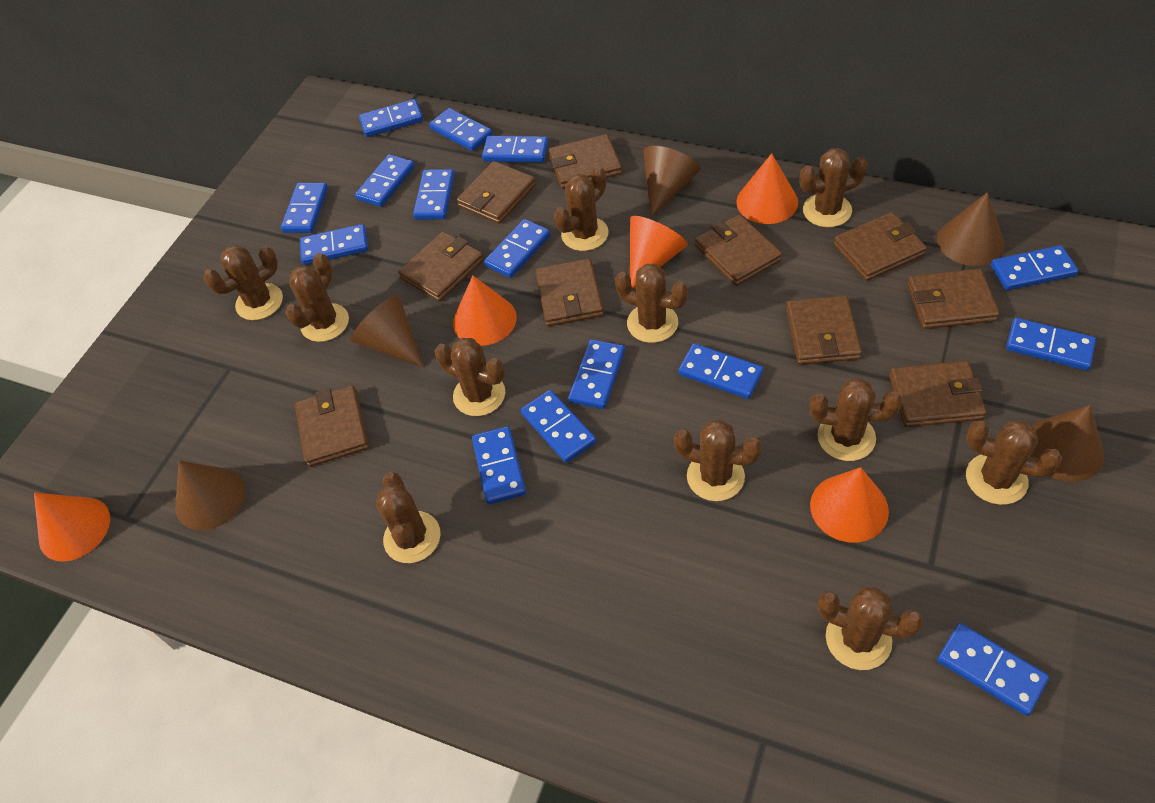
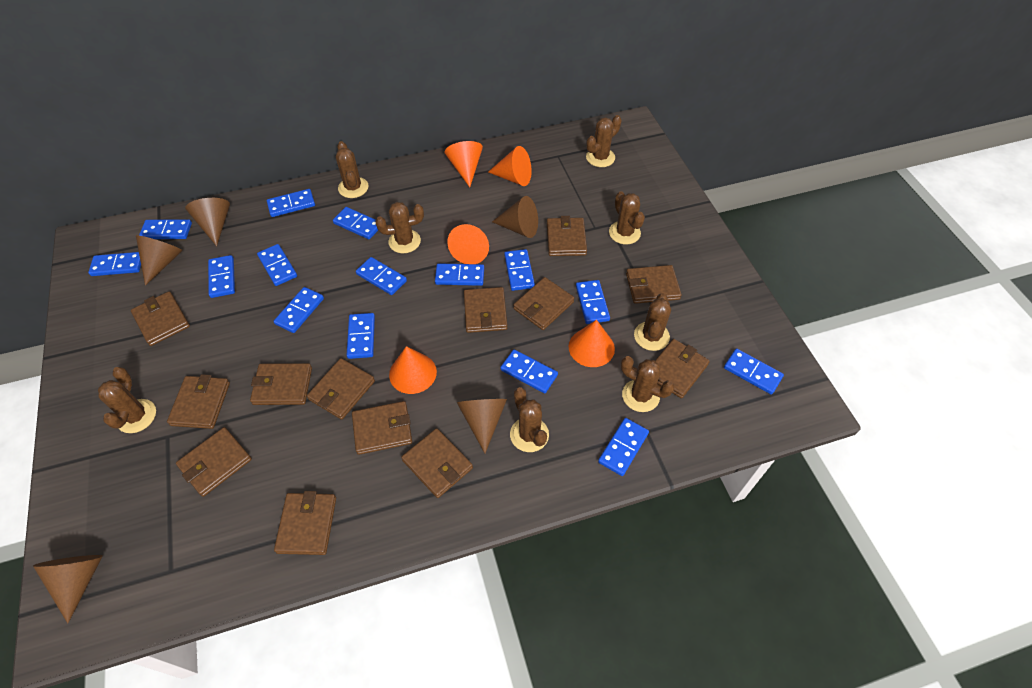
brown cactus: [203,245,283,320] [285,253,349,342] [376,472,441,563] [435,338,505,416] [554,166,609,251] [615,264,688,343] [674,420,762,501] [799,148,868,227] [810,378,902,461] [818,587,923,670] [966,421,1062,505] = 11 -> [98,367,156,433] [336,141,369,198] [375,202,424,253] [510,387,549,452] [586,115,622,167] [609,191,645,244] [621,356,675,412] [634,293,671,351] = 8
brown wallet: [295,385,369,467] [398,232,484,301] [457,161,536,224] [535,258,604,326] [549,134,622,189] [695,215,782,286] [786,296,862,365] [834,212,927,281] [889,361,987,427] [907,268,1000,329] = 10 -> [131,292,190,346] [167,374,230,429] [176,427,252,497] [250,363,312,405] [274,491,336,555] [307,358,375,420] [352,401,412,455] [401,428,473,498] [464,287,507,333] [513,277,574,330] [547,216,587,256] [626,265,682,304] [655,339,710,398] = 13

